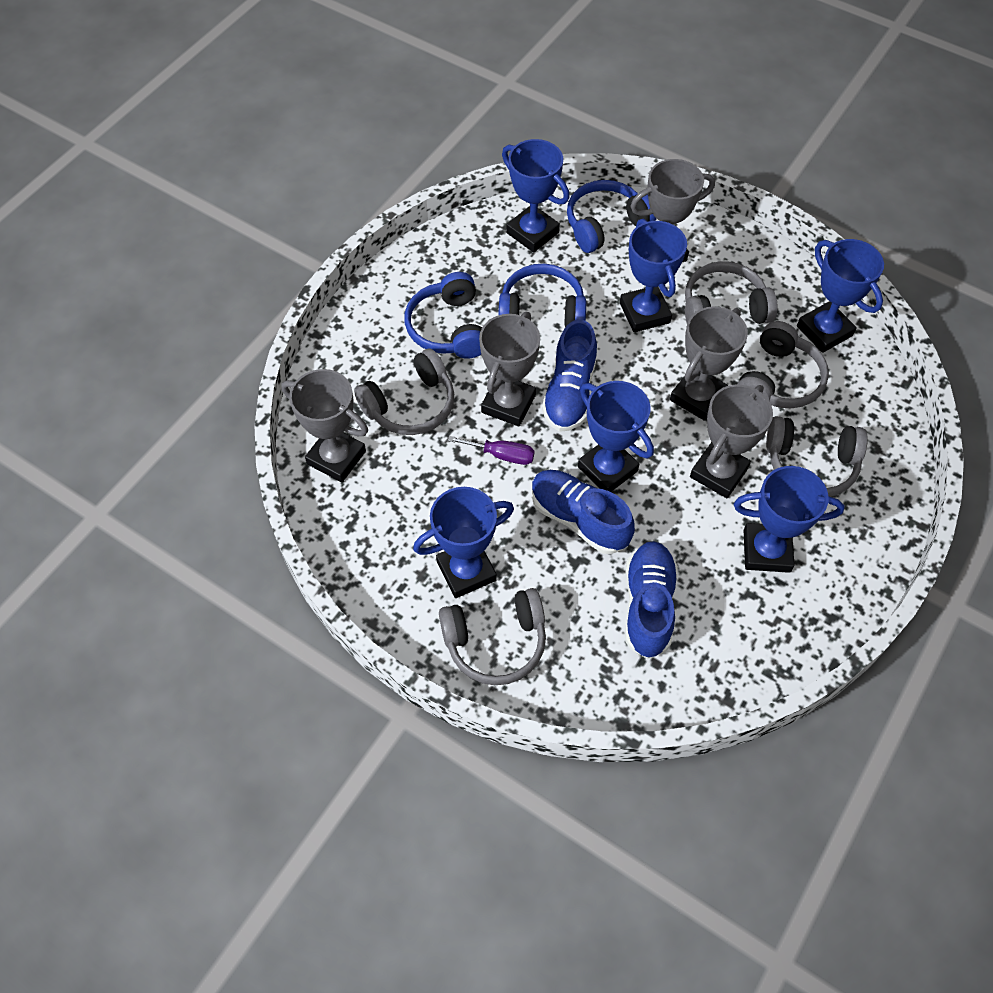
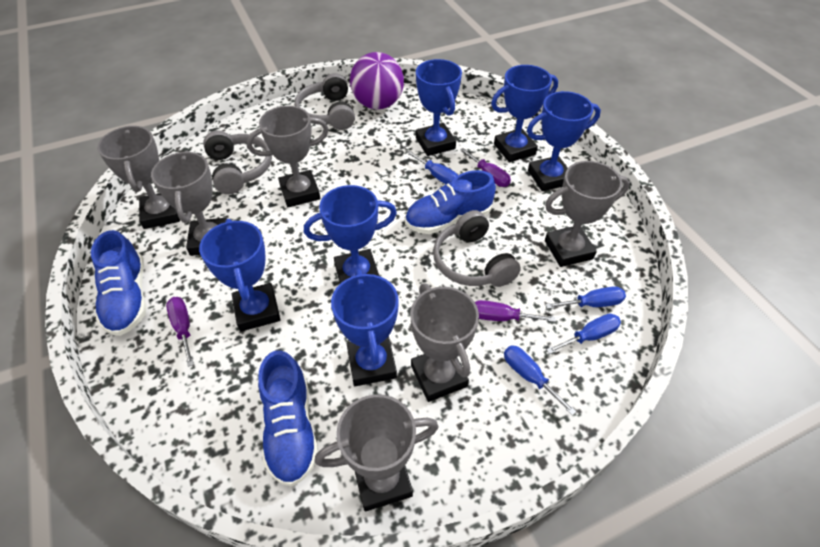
blue headphones: [404,272,482,359] [498,264,586,327] [567,180,657,253] = 3 -> none = 0
blue screwdriver: none = 0 -> [406,151,458,184] [504,345,577,415] [545,286,626,309] [546,314,621,354] = 4
grey headphones: [354,348,454,435] [439,588,546,685] [685,261,777,324] [737,321,829,408] [766,416,868,497] = 5 -> [203,130,272,194] [294,73,355,130] [433,210,521,287] = 3
grey trophy: [282,369,368,482] [479,312,540,427] [630,159,715,262] [670,306,748,421] [690,385,773,498] = 5 -> [97,126,180,229] [151,151,227,256] [246,106,329,207] [315,394,438,511] [410,284,479,402] [545,161,630,267] = 6
purple ball: none = 0 -> [350,52,404,109] = 1
purple screwdriver: [448,436,535,465] = 1 -> [166,297,194,367] [460,148,511,187] [475,300,556,322] = 3

